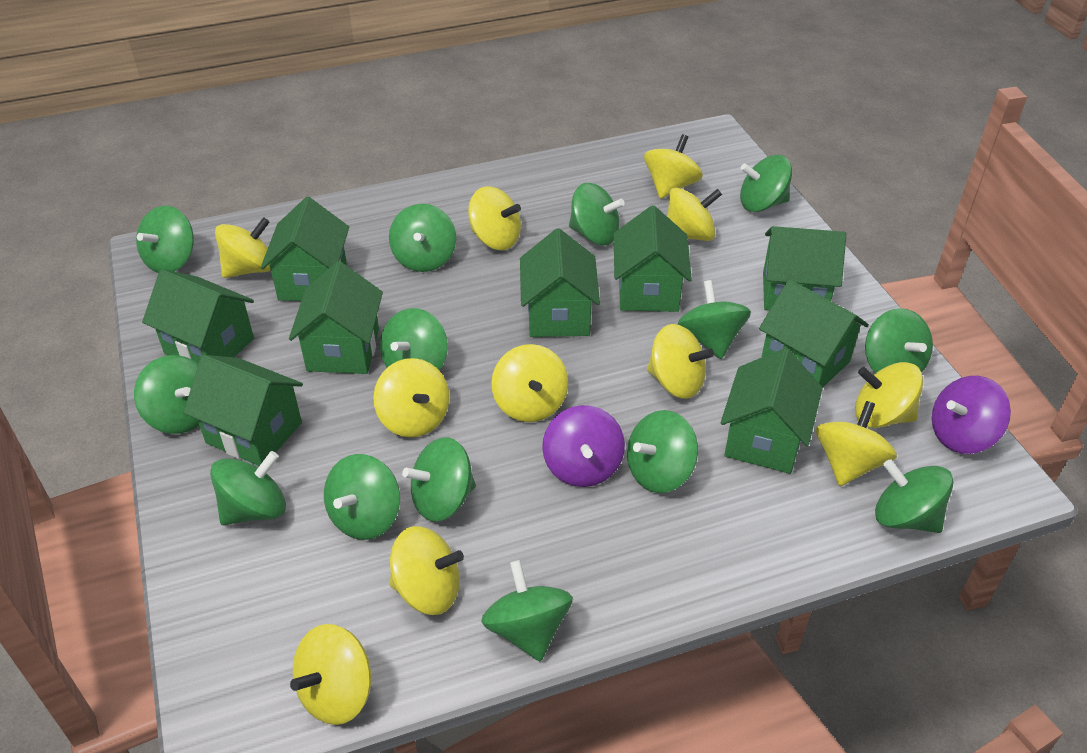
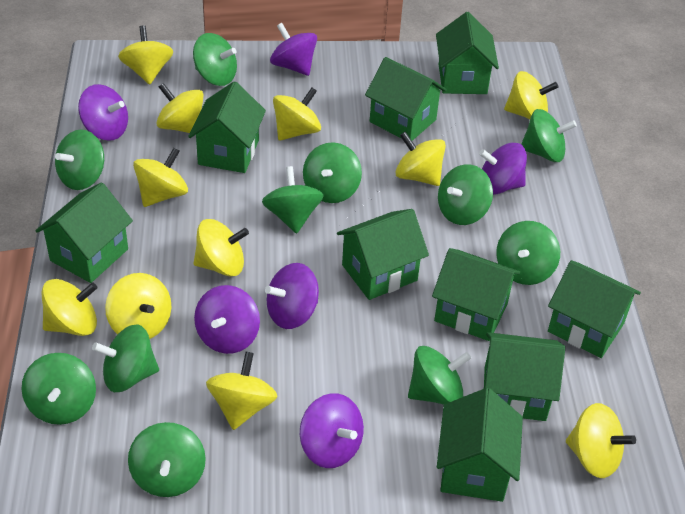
green spinning top: [134,355,199,434] [136,206,194,273] [210,451,286,525] [324,454,400,540] [380,308,448,370] [389,204,456,272] [402,437,476,522] [481,560,573,662] [569,183,625,246] [627,410,698,493] [678,280,751,359] [740,155,792,212] [865,308,933,373] [875,459,954,533] = 14 -> [21,353,96,425] [55,130,104,190] [92,324,159,392] [128,422,206,497] [193,33,237,86] [262,166,324,234] [303,142,362,203] [408,346,471,405] [438,164,493,225] [496,221,560,285] [521,109,577,162] = 11
purple spinning top: [542,405,625,487] [932,376,1011,454] = 2 -> [78,84,128,141] [194,285,260,354] [265,263,319,329] [270,23,317,76] [300,393,364,468] [479,143,527,195] = 6

